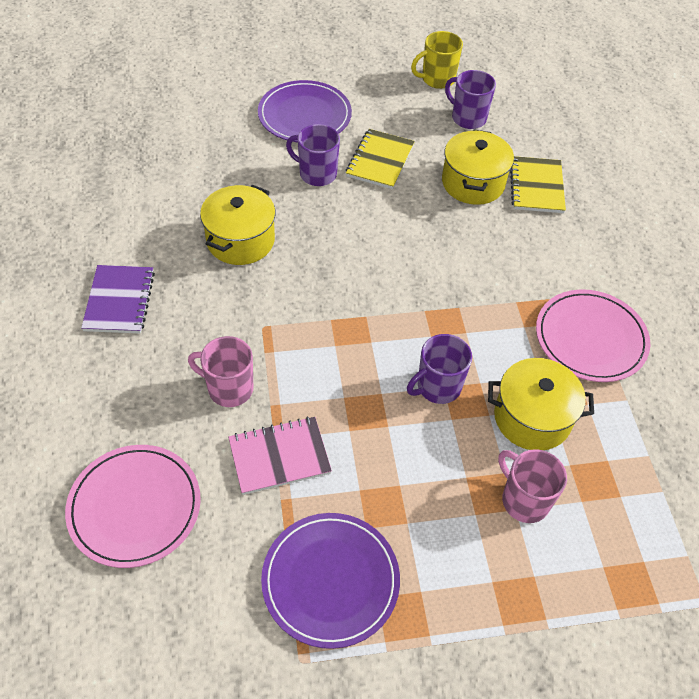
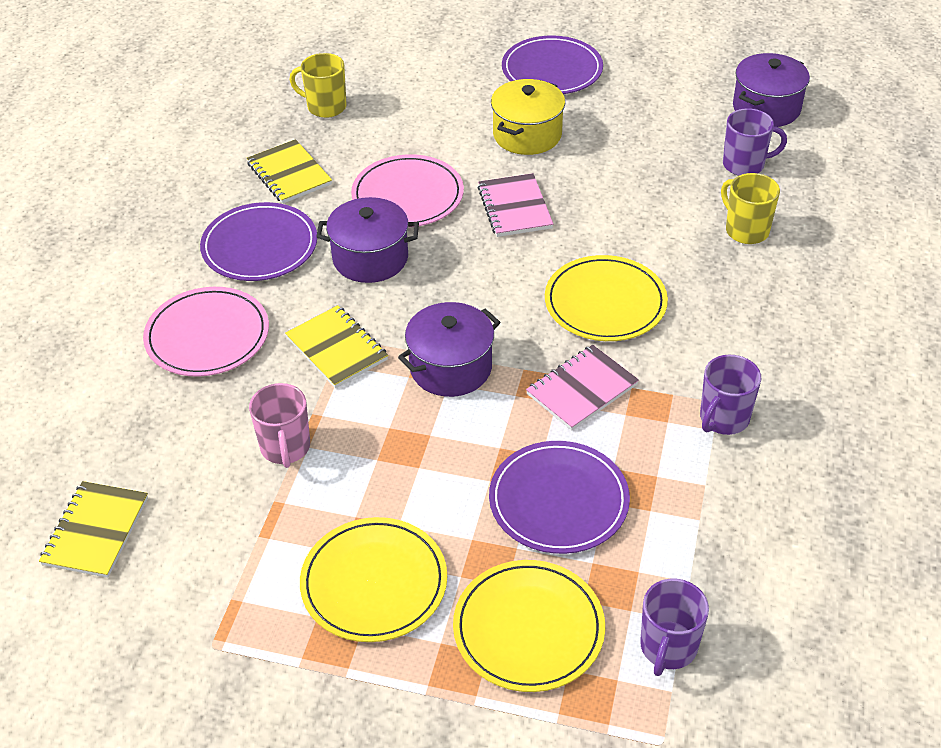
pink mug: [188,336,253,407] [498,449,567,523] = 2 -> [249,383,310,468] = 1
pink notebook: [228,417,332,495] = 1 -> [478,173,553,237] [526,345,639,430] = 2
purple notebook: [81,265,155,333] = 1 -> none = 0
purple plate: [258,80,352,142] [261,513,400,649] = 2 -> [200,202,317,281] [489,441,630,554] [502,35,603,94] = 3
purple pot: none = 0 -> [316,197,419,283] [398,302,500,397] [733,53,810,127] = 3
yellow mug: [411,31,463,89] = 1 -> [290,53,346,118] [721,173,780,244] = 2
yellow notebook: [346,129,415,189] [510,156,566,213] = 2 -> [39,481,148,578] [246,139,332,204] [285,305,388,388] = 3
yellow plate: none = 0 -> [300,517,447,642] [453,560,605,692] [545,255,668,341] = 3
yellow pot: [200,185,275,265] [442,129,514,205] [488,358,594,450] = 3 -> [491,79,565,155] = 1

